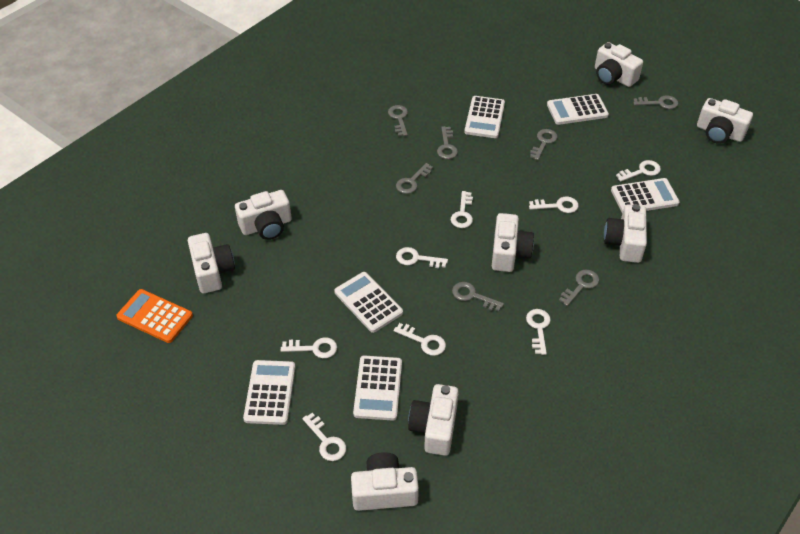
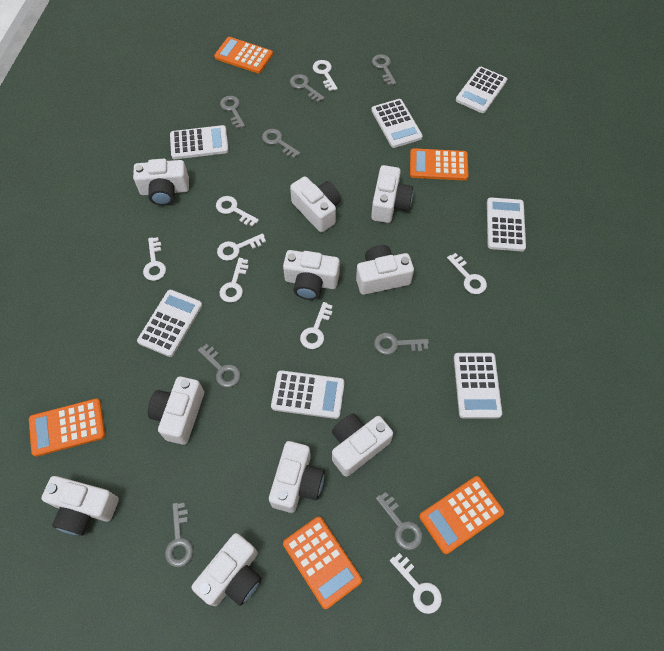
grey key: [388,105,408,136] [396,163,433,194] [437,126,458,159] [452,282,504,312] [530,129,558,160] [559,270,599,306] [633,95,678,109] = 7 -> [165,503,193,567] [198,344,241,388] [220,96,245,129] [262,129,300,158] [290,74,325,102] [372,54,396,86] [374,333,429,355] [376,492,422,550] = 8
orange calculator: [116,289,193,343] = 1 -> [29,399,105,457] [214,37,273,74] [283,517,362,609] [410,148,468,181] [419,476,504,554] = 5
white calculator: [243,360,295,425] [334,272,403,333] [353,355,402,421] [464,96,505,138] [547,94,609,125] [611,178,680,213] = 6 -> [137,290,202,357] [170,125,229,159] [271,370,345,419] [371,99,423,148] [454,353,502,418] [456,67,507,113] [487,197,526,251] = 7
white camera: [188,233,235,293] [235,190,292,240] [351,452,419,511] [408,384,459,456] [492,213,534,272] [595,42,643,87] [604,204,647,263] [697,98,753,144] = 8 -> [41,476,119,536] [133,159,189,206] [148,376,204,445] [192,533,262,606] [269,441,325,513] [283,250,340,300] [290,176,341,232] [332,414,393,477] [356,245,414,295] [371,165,413,223] = 10

